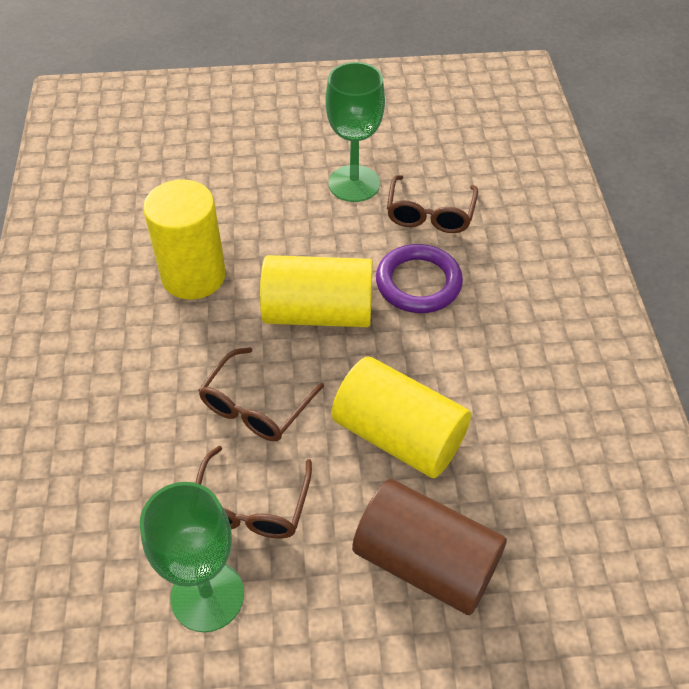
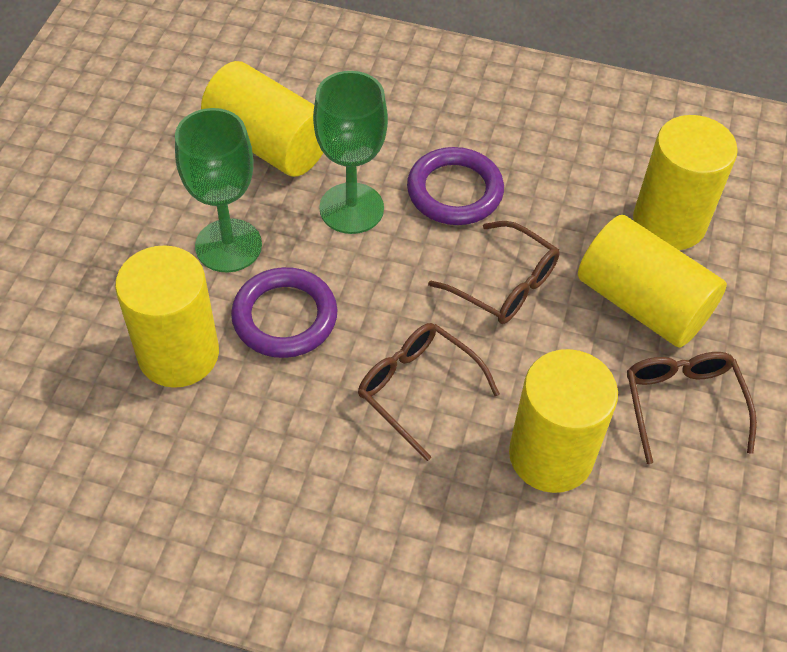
brown cylinder: [352,479,507,615] = 1 -> none = 0
purple ring: [376,244,463,313] = 1 -> [231,267,338,358] [407,147,504,225] = 2
yellow cylinder: [143,179,226,300] [260,255,373,327] [331,357,471,478] = 3 -> [115,245,219,388] [201,61,323,177] [509,349,618,493] [578,215,727,348] [633,115,738,250] = 5

